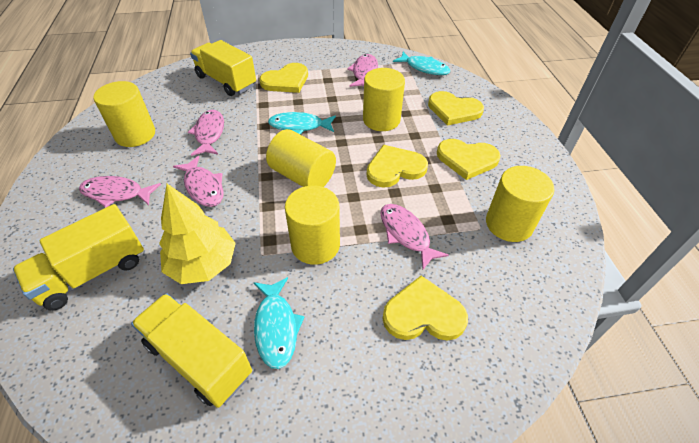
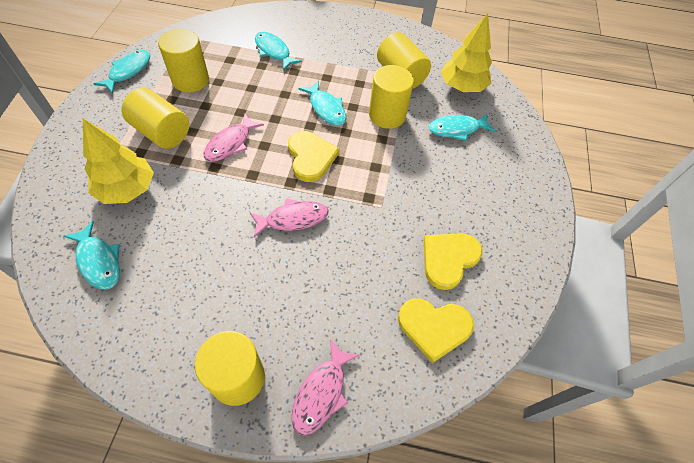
pink fish: [79,176,161,208] [173,156,224,207] [188,110,224,156] [347,54,378,87] [380,204,449,269] = 5 -> [204,114,264,162] [250,198,328,237] [291,339,359,436] = 3
turquoise fish: [254,277,305,369] [268,112,336,135] [393,52,450,75] = 3 -> [64,221,120,290] [93,50,150,94] [255,32,302,71] [298,81,346,126] [429,114,495,141] = 5
yellow heart: [259,63,308,93] [367,145,428,188] [383,276,468,341] [428,91,484,126] [437,139,501,180] = 5 -> [288,131,340,182] [398,298,474,363] [424,233,482,290] = 3
yellow tree: [159,184,236,284] = 1 -> [83,119,154,204] [441,13,492,92] = 2
yellow truck: [13,204,144,311] [131,293,252,408] [190,40,256,96] = 3 -> none = 0

